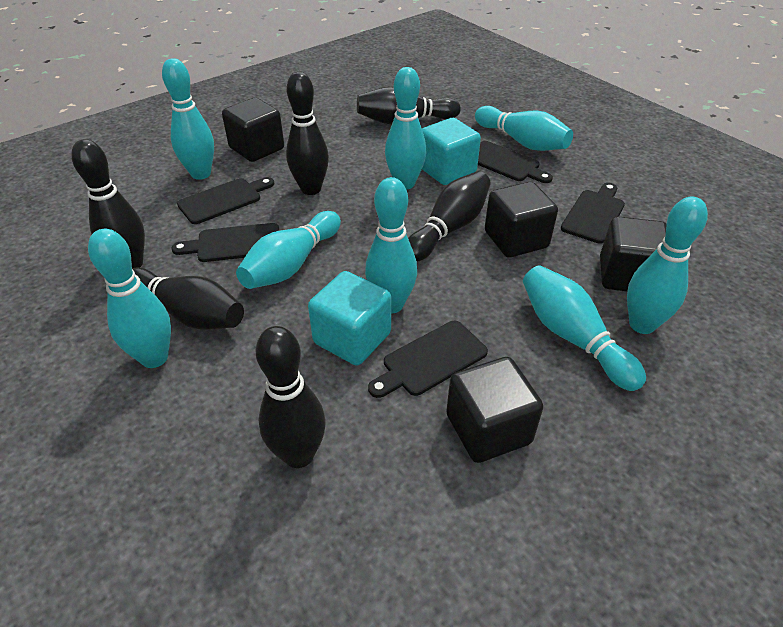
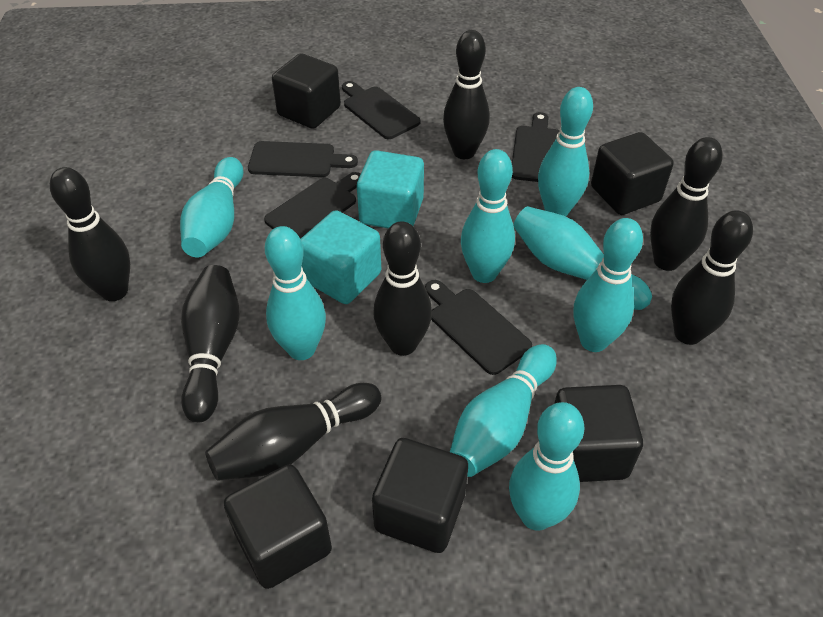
black bowling pin: [71,139,145,268] [132,267,244,330] [255,326,326,468] [286,72,329,195] [357,87,461,124] [408,171,491,262] = 6 -> [50,167,130,301] [181,265,240,422] [205,383,381,481] [373,221,432,356] [443,30,490,159] [650,137,723,271] [671,210,753,345] = 7
black cube: [222,97,284,162] [446,357,543,463] [485,182,558,257] [600,216,667,291] = 4 -> [224,464,332,589] [272,53,341,129] [372,438,468,553] [554,385,643,482] [591,132,674,215] = 5

